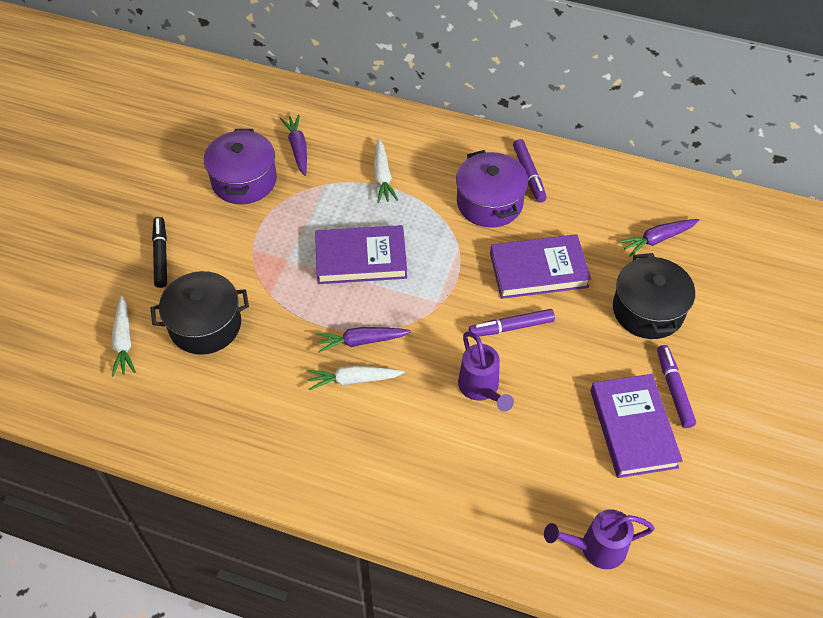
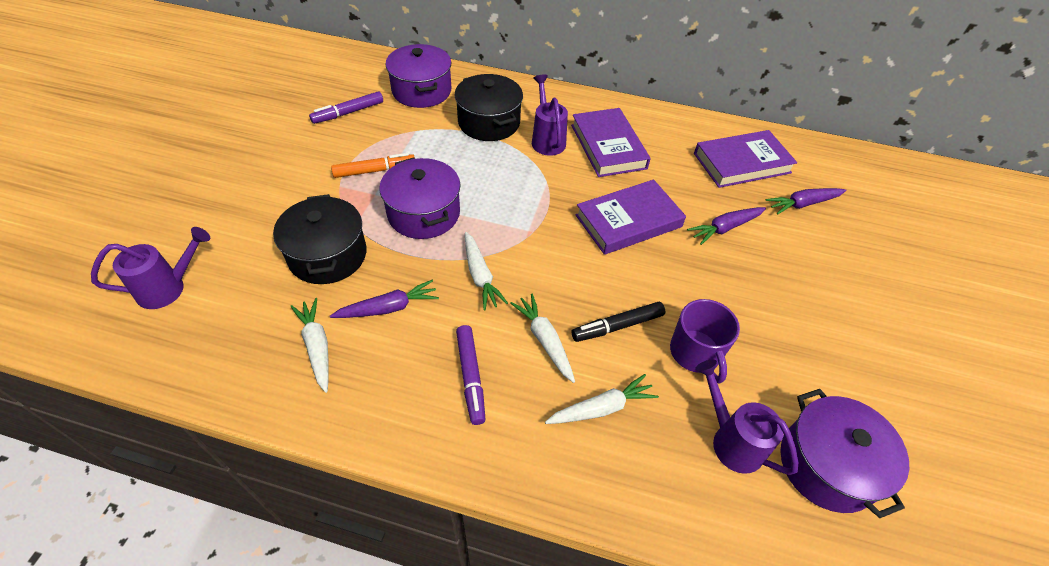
orange marker: none = 0 -> [331,153,415,178] = 1
purple marker: [469,309,555,336] [513,139,547,203] [657,345,696,428] = 3 -> [309,91,383,124] [456,325,485,425] = 2
purple mug: none = 0 -> [670,299,740,384] = 1
purple pot: [204,129,277,204] [456,150,528,228] = 2 -> [380,157,461,239] [385,44,451,108] [780,389,909,518] = 3
purple watering can: [458,332,514,412] [544,509,655,569] = 2 -> [91,227,210,309] [532,74,568,156] [695,360,798,475] = 3
white carrot: [112,296,136,377] [307,365,405,390] [374,139,398,203] = 3 -> [291,298,329,393] [465,232,508,310] [510,293,575,383] [545,374,659,424] = 4

